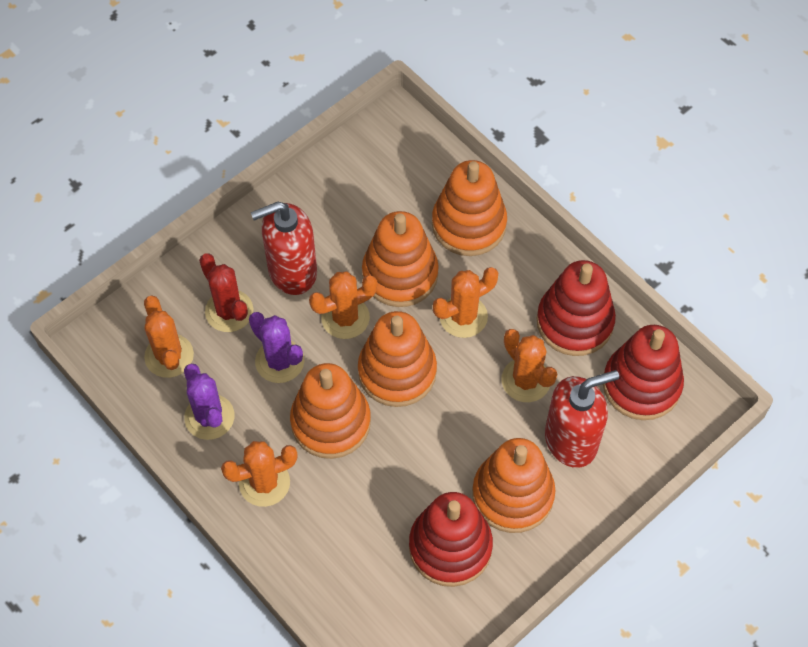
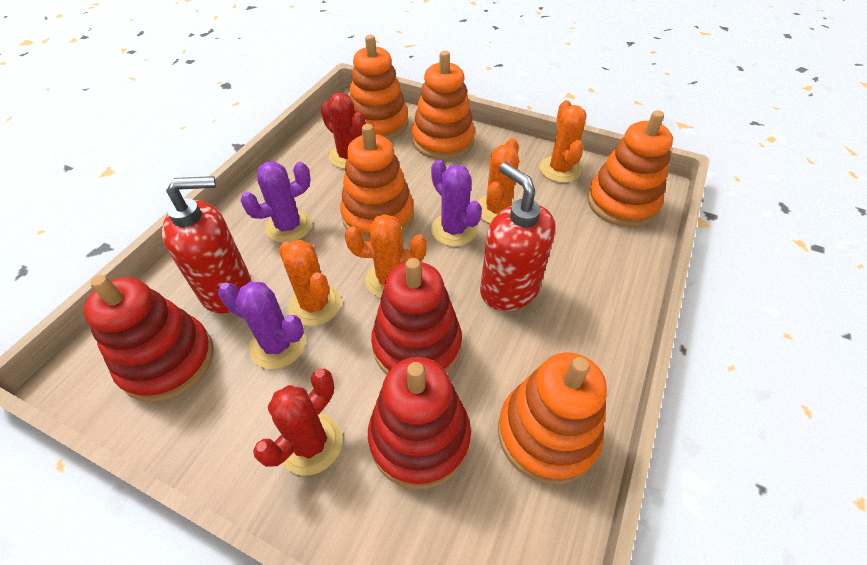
orange cactus: [144,296,194,378] [221,441,297,507] [309,271,377,339] [433,267,498,338] [502,329,557,402] = 5 -> [279,240,341,326] [345,214,426,298] [478,139,519,223] [540,100,587,183] = 4
purple cactus: [184,364,234,440] [249,312,304,383] = 2 -> [218,282,305,369] [240,161,312,243] [431,160,482,246] = 3
red cactus: [199,254,253,332] = 1 -> [253,369,342,476] [321,92,366,169] = 2

